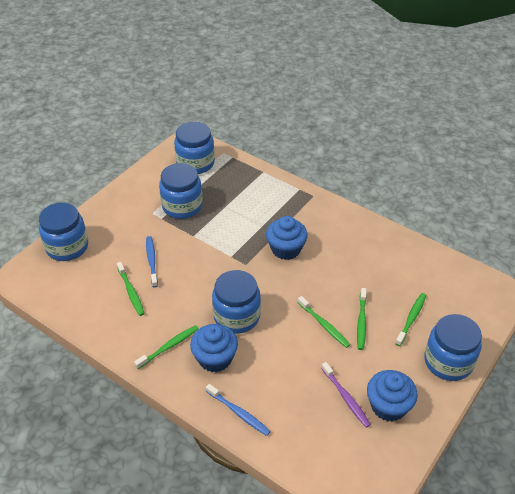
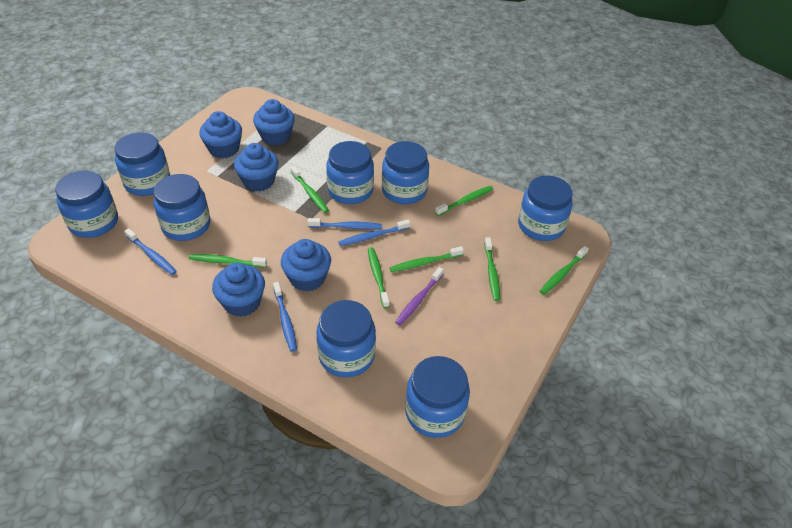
blue cupcake: [190,324,238,372] [266,216,308,260] [367,370,418,421] = 3 -> [199,111,242,159] [212,263,265,317] [234,143,278,192] [253,99,295,146] [281,239,331,291] = 5
blue jar: [39,202,88,261] [159,163,203,219] [174,122,215,174] [212,270,261,334] [424,314,482,381] = 5 -> [55,171,118,238] [115,132,170,196] [154,174,211,241] [316,300,376,378] [326,141,374,204] [382,141,429,204] [405,356,470,438] [518,176,573,241] = 8
blue toothbrush: [146,236,158,288] [206,384,271,436] = 2 -> [124,228,177,275] [273,282,297,352] [307,218,382,229] [339,220,410,246] = 4
green toothbrush: [117,262,145,316] [134,325,199,369] [297,296,350,348] [357,288,366,350] [395,293,427,346] = 5 -> [189,254,267,268] [291,166,329,213] [368,247,390,308] [390,246,464,272] [435,186,493,216] [484,237,500,301] [540,246,589,295] = 7

